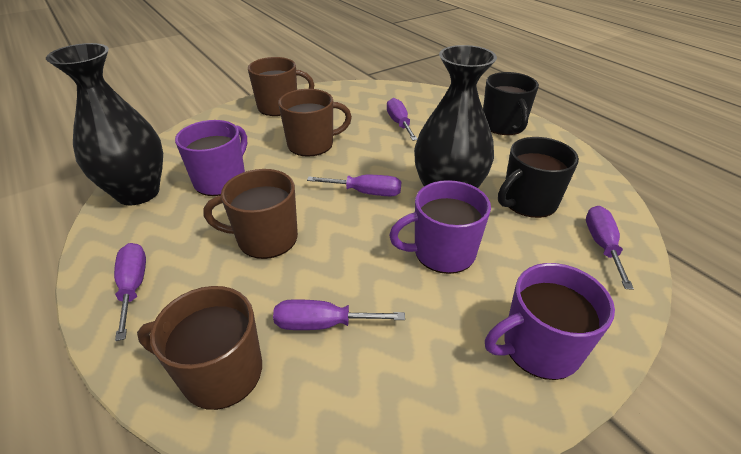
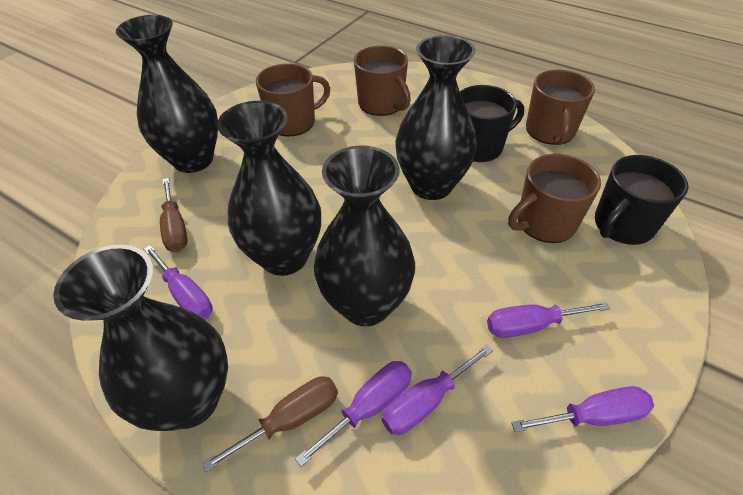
black vase: [46,43,163,205] [414,45,497,188] = 2 -> [53,245,228,431] [116,15,218,173] [217,101,321,276] [314,145,415,326] [395,35,477,200] = 5
brown screwdriver: none = 0 -> [160,178,188,252] [202,376,338,472] = 2
purple mug: [175,120,247,196] [389,180,491,274] [485,263,615,380] = 3 -> none = 0

